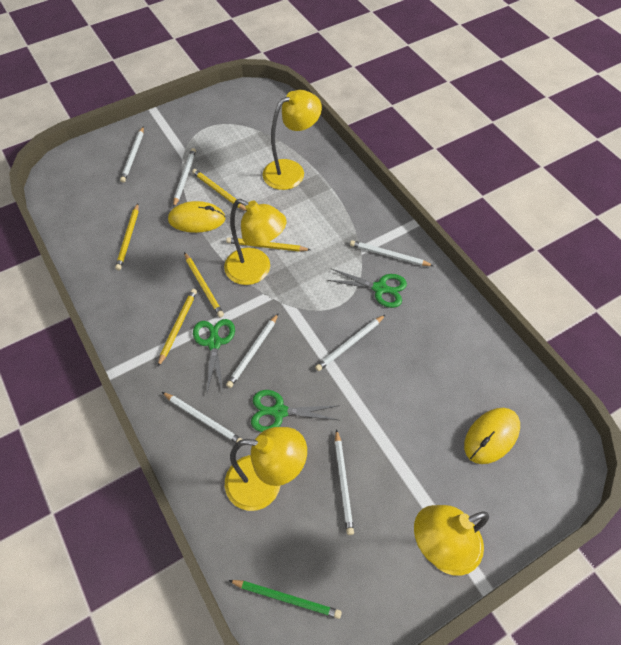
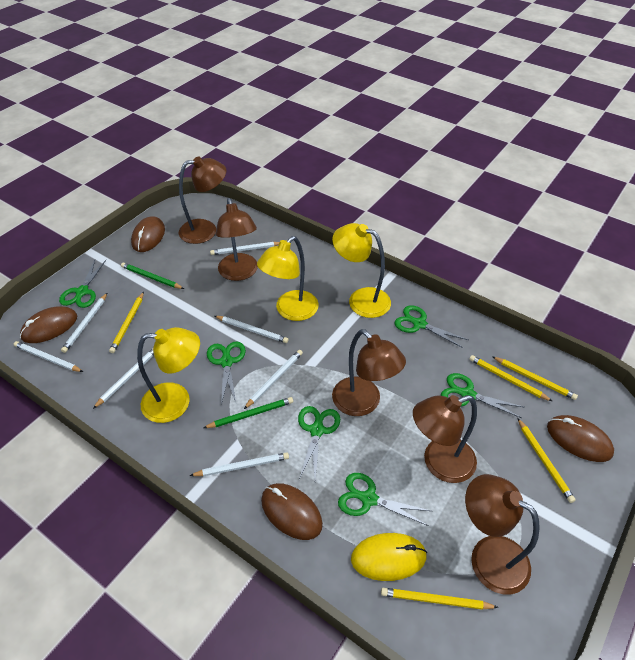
brown lamp: none = 0 -> [179,156,226,244] [216,198,258,281] [332,329,406,416] [413,395,477,483] [465,474,540,595] = 5
brown mouse: none = 0 -> [20,306,77,343] [131,217,165,252] [261,483,323,540] [547,415,614,462] = 4
green pencil: [228,580,342,619] = 1 -> [121,263,184,289] [203,397,293,428] = 2
green scissors: [193,319,235,393] [251,390,340,432] [327,269,407,308] = 3 -> [59,260,106,308] [207,342,246,405] [298,406,340,480] [338,473,431,526] [395,305,468,348] [441,373,523,418] = 6
yellow lamp: [224,199,287,285] [225,427,307,511] [263,90,322,190] [414,505,489,576] = 4 -> [137,327,200,423] [257,236,319,321] [332,223,391,318] = 3
yellow mouse: [168,201,226,233] [464,408,520,464] = 2 -> [351,533,427,581] = 1

